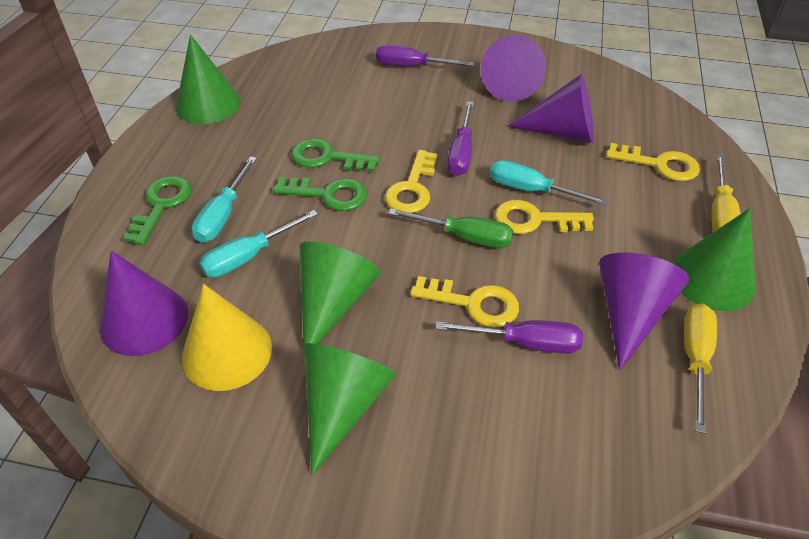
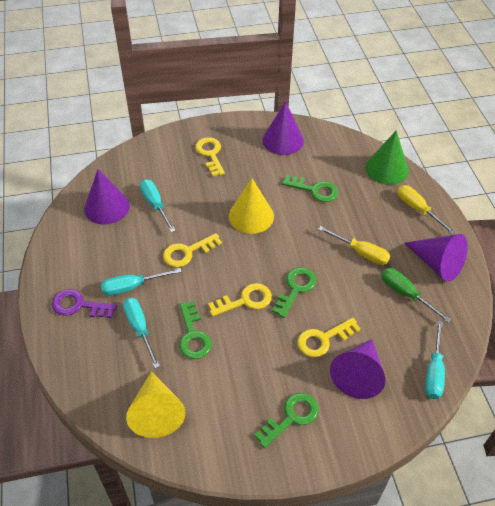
green cone: [176,35,241,124] [299,241,381,358] [304,343,397,476] [673,208,756,311] = 4 -> [365,130,409,185] = 1
green key: [123,176,191,245] [273,177,367,211] [291,138,380,172] = 3 -> [179,301,212,359] [254,393,319,448] [272,267,316,318] [282,175,338,202] = 4
purple key: none = 0 -> [52,289,117,318] = 1
purple screwdriver: [376,45,474,66] [436,320,583,353] [447,101,474,176] = 3 -> none = 0
turquoise screwdriver: [192,156,257,243] [199,210,318,277] [490,160,609,206] = 3 -> [101,268,182,296] [123,298,160,368] [140,179,176,233] [425,321,445,399] = 4
yellow cone: [182,284,272,391] = 1 -> [126,371,186,438] [229,178,274,234] = 2

